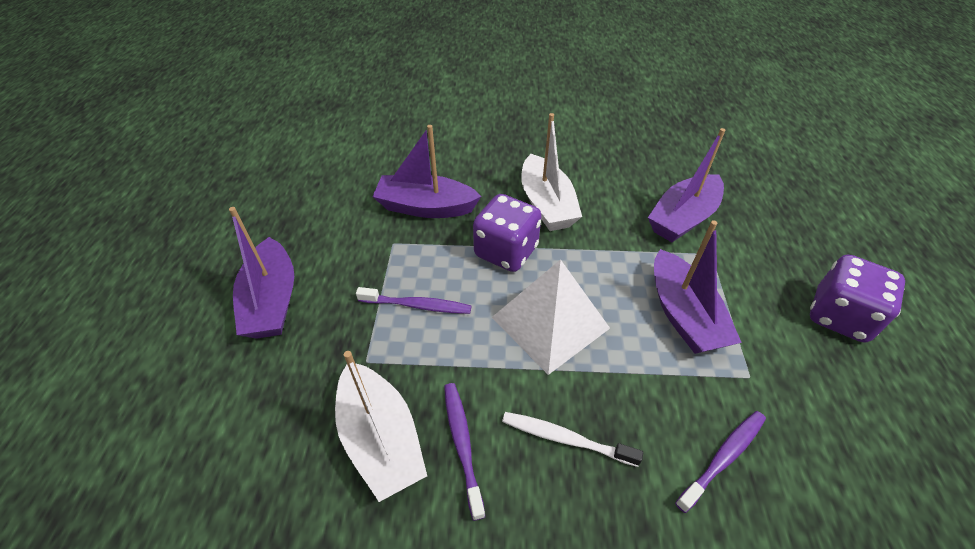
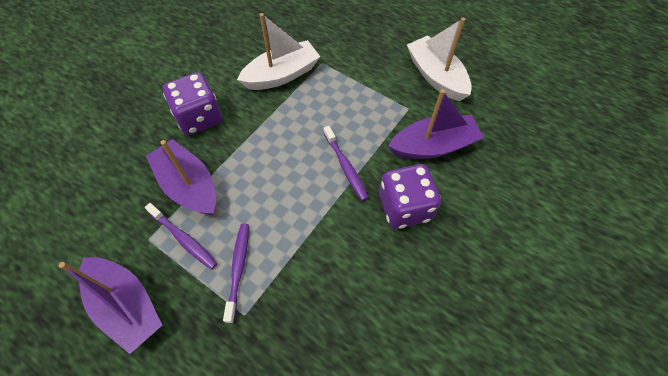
purple boat: [229,207,294,339] [372,125,481,218] [648,128,726,242] [654,220,742,354] = 4 -> [59,257,162,354] [146,139,216,215] [388,89,484,159] = 3
white pyramid: [492,259,610,375] = 1 -> none = 0
white toothbrush: [502,412,643,467] = 1 -> none = 0

